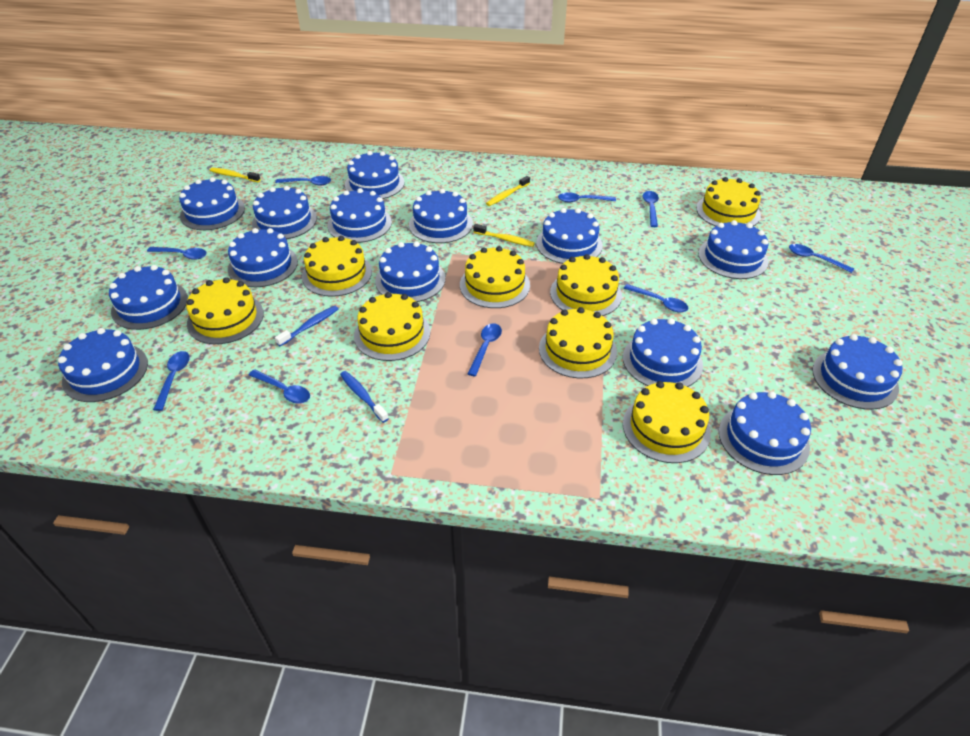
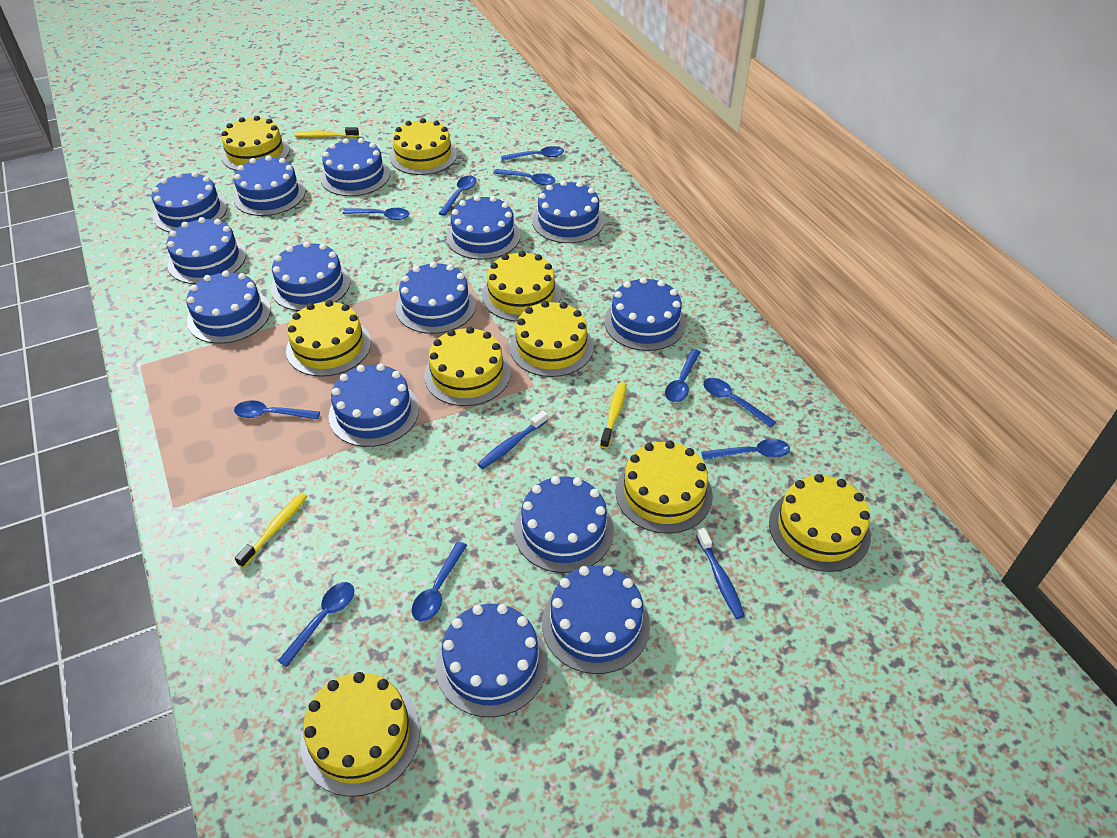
blue spoon: [147,247,207,260] [153,351,190,411] [249,369,310,404] [275,176,331,186] [467,323,502,376] [558,192,616,203] [623,284,688,313] [643,191,659,227] [789,244,854,273] = 9 -> [234,400,320,419] [278,582,354,667] [343,208,409,220] [412,541,467,622] [438,175,477,216] [493,169,555,185] [501,146,564,161] [665,349,700,402] [701,439,790,460] [703,378,776,428] = 10
yellow cake: [186,277,264,344] [302,236,372,297] [354,292,430,361] [460,246,530,308] [539,307,617,378] [550,254,622,316] [623,381,711,463] [696,177,761,226] = 8 -> [221,116,290,171] [286,300,371,377] [301,672,420,797] [390,118,457,175] [424,327,511,406] [482,251,561,322] [510,301,594,377] [616,440,713,534] [769,474,871,572] = 9

